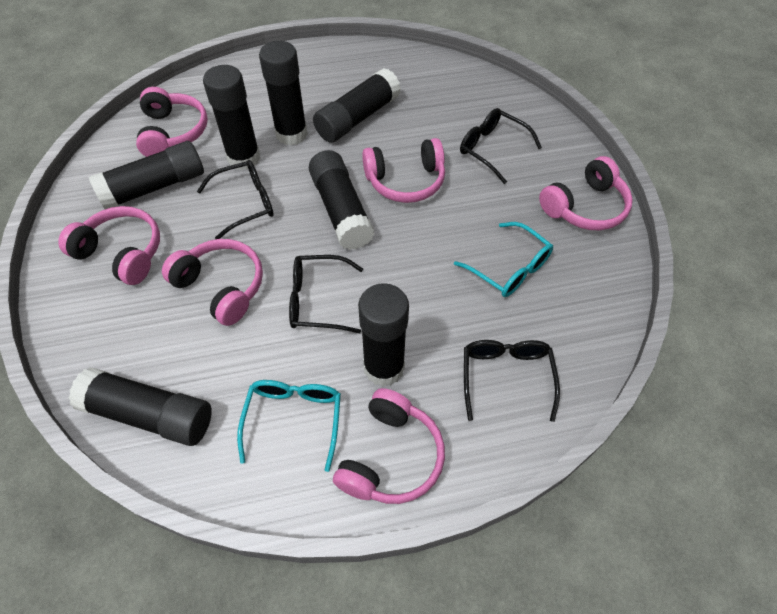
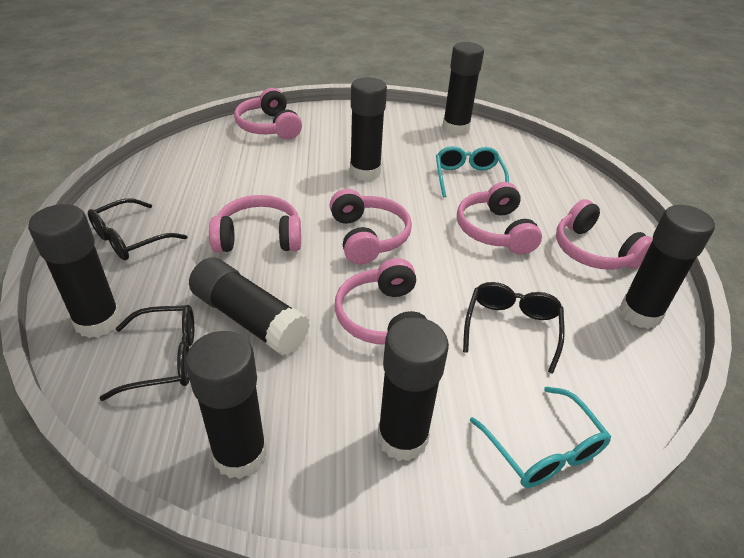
black glasses: [197,160,274,239] [289,255,363,333] [460,108,542,184] [464,340,560,422] = 4 -> [88,198,188,260] [99,305,194,401] [463,282,565,374] = 3

